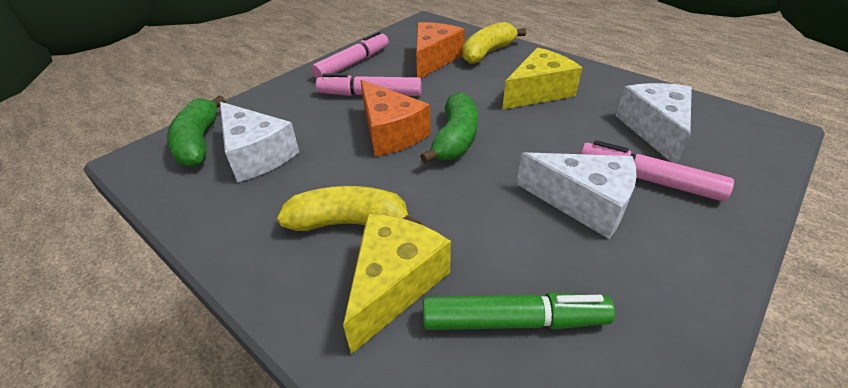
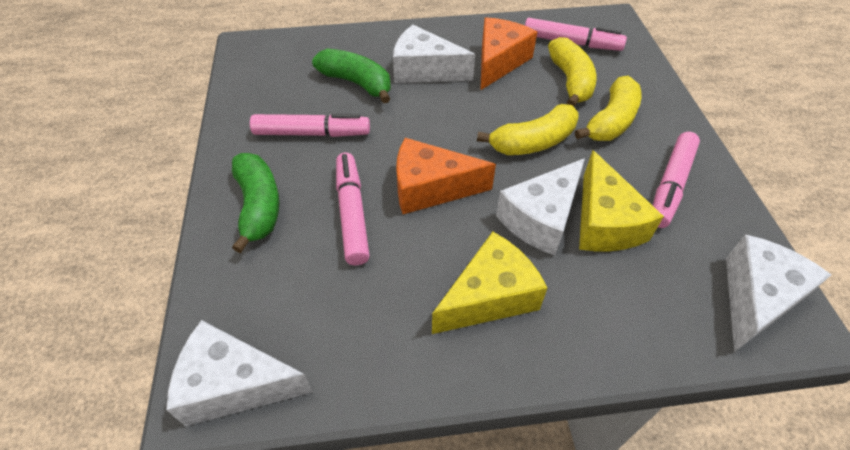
green marker: [423,293,615,330] = 1 -> none = 0
pink marker: [311,31,389,79] [316,73,422,96] [580,140,734,201] = 3 -> [250,114,370,137] [336,153,370,265] [525,18,627,51] [653,132,700,228] = 4
white cheese: [220,102,299,183] [517,152,637,239] [616,83,692,164] = 3 -> [166,320,313,426] [393,25,475,83] [496,158,585,255] [726,234,831,352] = 4
yellow banana: [277,186,421,231] [462,22,526,64] = 2 -> [477,104,578,155] [548,37,597,107] [575,76,641,141] = 3

